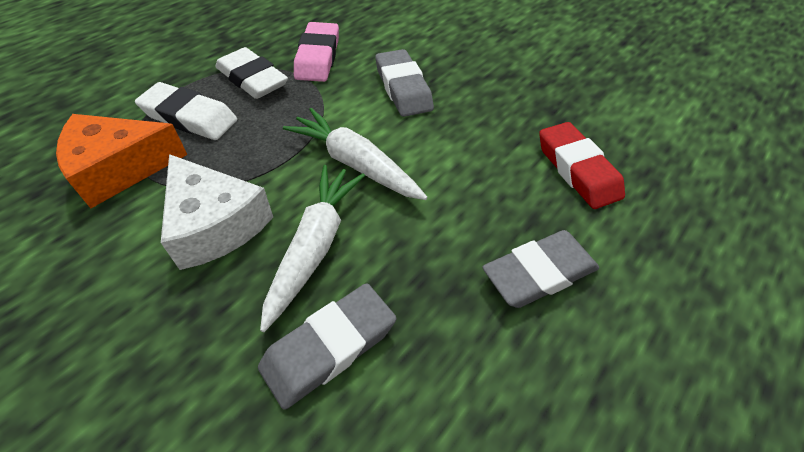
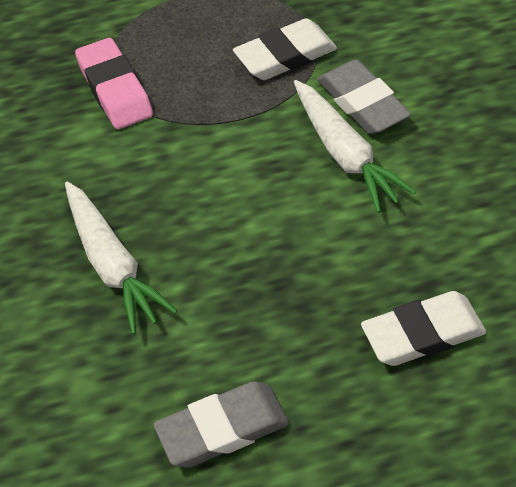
grey eraser: [258,283,396,410] [375,49,434,117] [482,230,599,308] = 3 -> [153,381,289,468] [317,60,411,134] = 2
orange cheese: [56,114,187,208] = 1 -> none = 0
red eraser: [539,122,625,209] = 1 -> none = 0
white cheese: [161,154,273,270] = 1 -> none = 0

